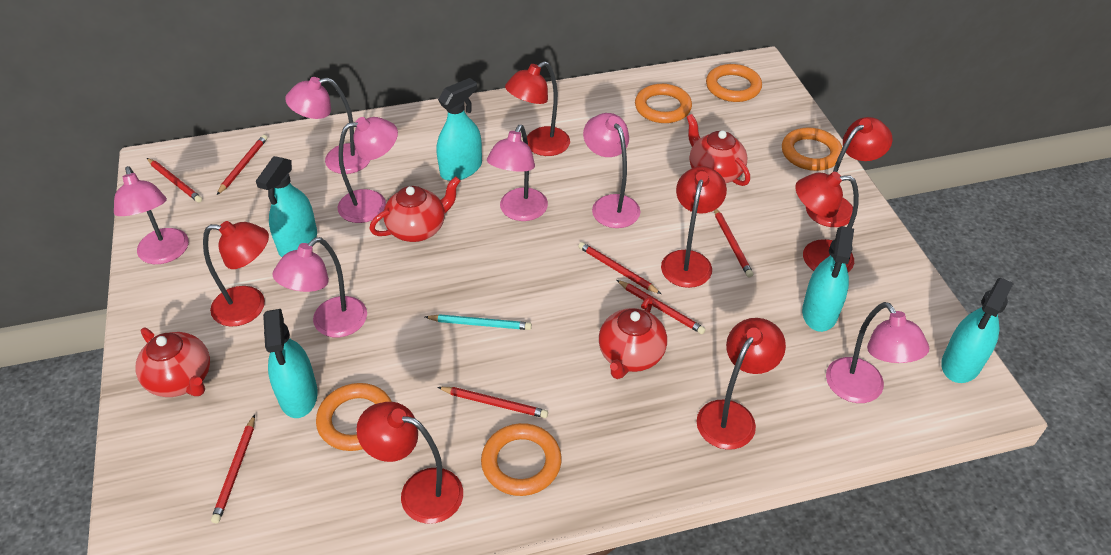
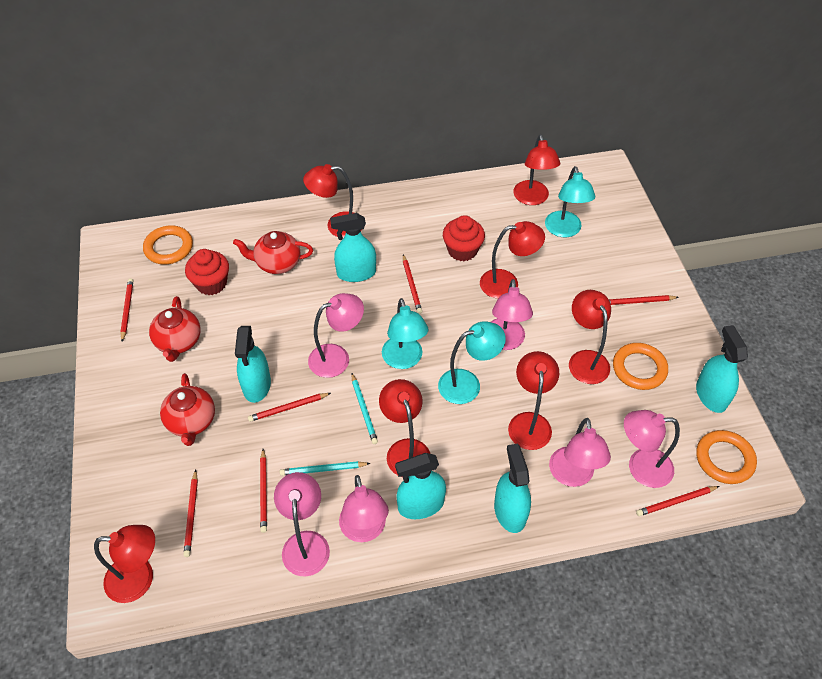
orange ring: [316,383,392,451] [481,423,562,496] [635,84,692,123] [706,64,762,102] [782,128,842,171] = 5 -> [143,226,193,264] [613,343,668,390] [696,430,757,484] = 3
pink lamp: [114,166,189,264] [272,237,367,337] [285,77,370,174] [337,117,398,223] [487,125,548,221] [583,113,640,228] [826,302,929,403] = 7 -> [274,472,330,576] [308,293,364,378] [339,475,389,542] [491,279,533,350] [549,418,611,487] [624,410,680,488] = 6
red cupcake: none = 0 -> [185,249,229,295] [443,215,485,261] = 2
red teapot: [135,327,210,397] [370,176,461,242] [599,296,667,379] [687,114,750,186] = 4 -> [149,296,201,362] [160,373,215,446] [233,231,313,274] = 3
turquoise lamp: none = 0 -> [382,298,429,369] [438,321,506,404] [545,166,595,237] = 3
turquoise pencil: [425,314,532,330] = 1 -> [280,461,370,476] [351,373,378,444] = 2

